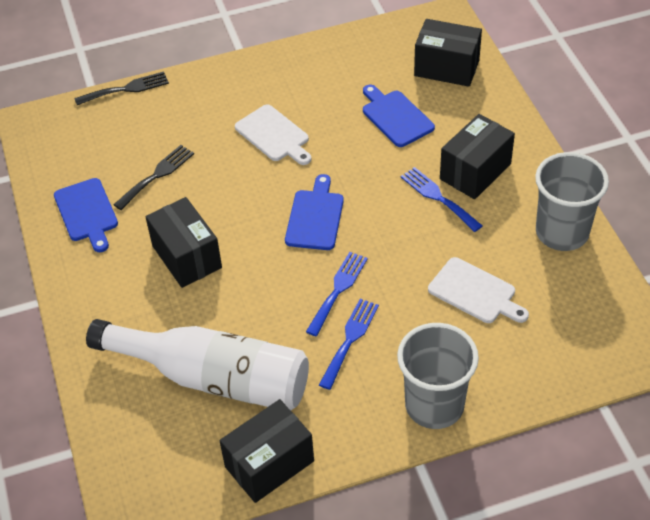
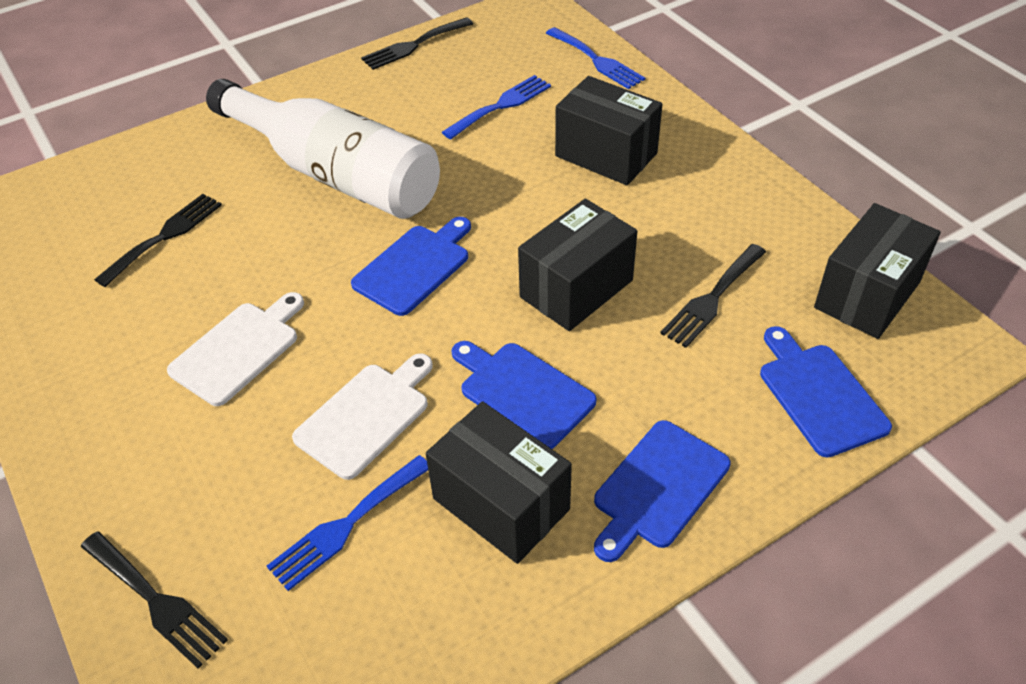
black fork: [74,72,169,105] [113,145,194,210] = 2 -> [81,531,228,669] [94,194,222,287] [361,17,473,70] [660,244,766,348] = 4
blue cutting board: [54,178,118,252] [285,174,344,250] [363,85,435,147] = 3 -> [351,217,471,316] [452,341,596,449] [594,420,731,562] [760,326,892,458] = 4
grey cup: [397,323,479,429] [535,152,609,251] = 2 -> none = 0

